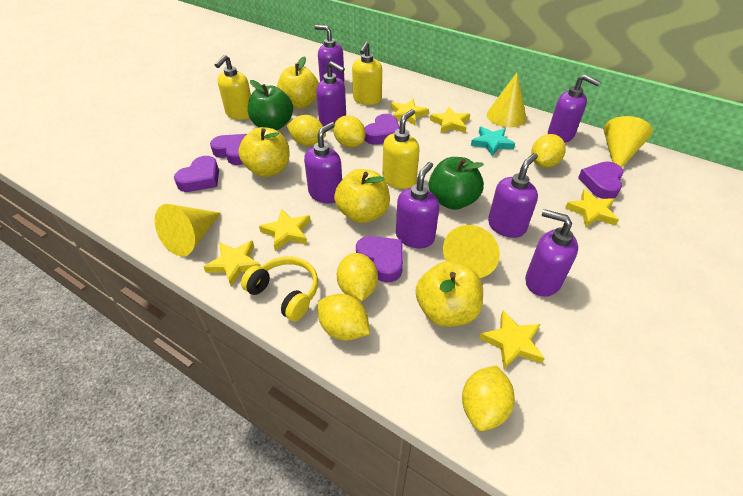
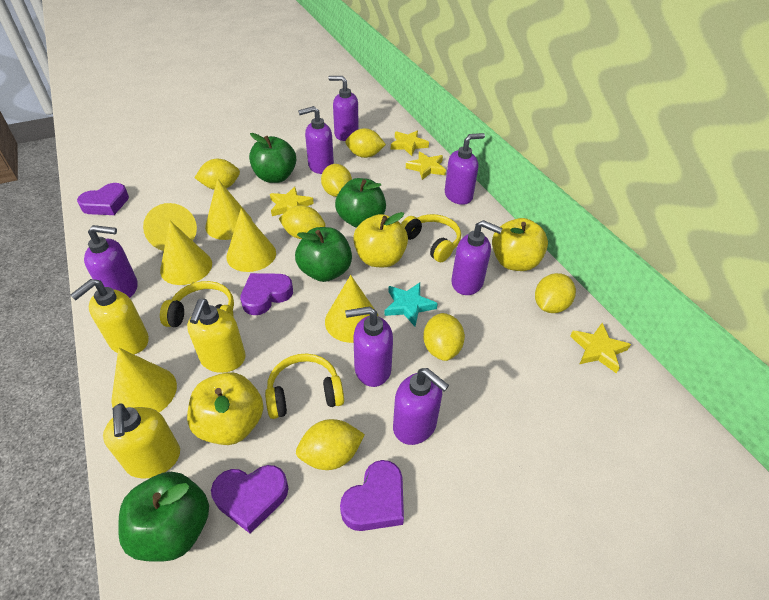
green apple: [248,80,293,130] [429,157,484,210] = 2 -> [118,472,209,562] [249,133,296,183] [295,227,352,282] [335,178,386,228] = 4
purple heart: [174,156,219,192] [210,134,247,165] [356,236,403,282] [364,114,400,145] [578,161,624,199] = 5 -> [77,183,129,215] [211,465,289,534] [240,273,293,315] [340,460,404,531] = 4
yellow apple: [238,127,289,177] [277,56,319,109] [334,169,390,223] [416,261,483,327] = 4 -> [187,372,264,445] [353,212,408,267] [492,218,548,271] = 3
yellow cone: [155,204,221,256] [443,225,500,278] [487,73,527,127] [604,116,653,168] = 4 -> [111,348,177,412] [143,203,197,251] [160,221,212,285] [205,178,252,240] [226,208,276,272] [325,275,378,343] = 6
yellow headphones: [241,256,318,321] = 1 -> [160,281,234,327] [265,354,344,419] [401,214,461,262] = 3
yellow lemon: [287,115,326,146] [318,294,370,341] [333,115,365,147] [337,253,378,301] [462,366,515,431] [531,134,566,168] = 6 -> [195,159,240,190] [279,205,325,239] [296,419,365,470] [321,164,352,197] [345,128,386,158] [423,313,465,361] [535,273,576,313] = 7
yellow star: [204,241,261,287] [259,209,311,251] [391,99,429,126] [430,107,470,134] [479,311,545,369] [565,189,619,227] = 6 -> [270,187,314,216] [391,131,429,156] [406,152,446,180] [570,323,631,374] = 4

